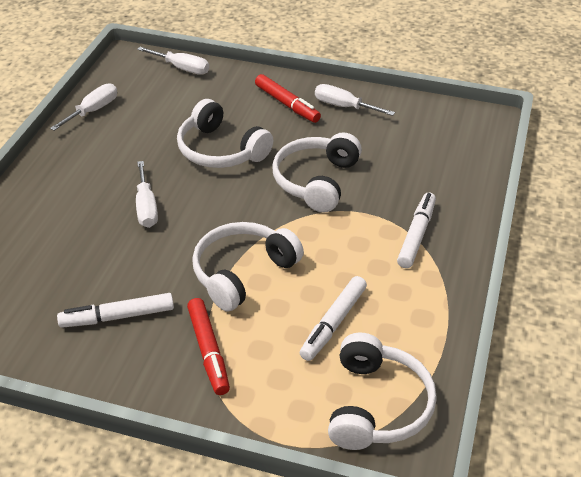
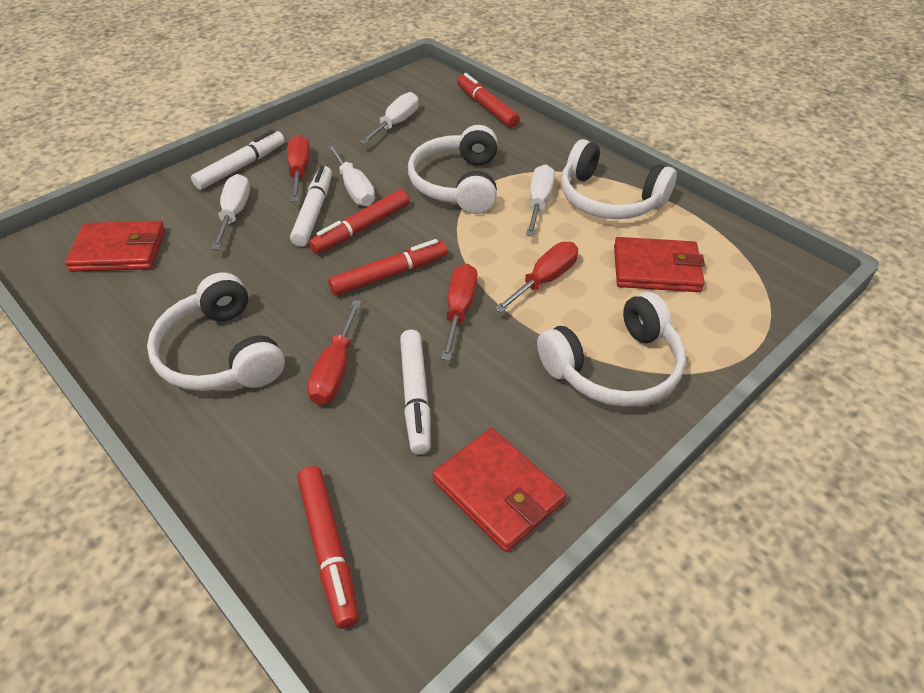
red marker: [187,298,230,395] [255,74,321,123] = 2 -> [297,466,359,629] [309,189,409,254] [328,239,448,296] [457,73,520,128] = 4
red screwdriver: none = 0 -> [287,135,310,202] [307,300,362,405] [441,264,478,361] [494,242,578,313] = 4
red wallet: none = 0 -> [65,221,165,272] [432,428,566,552] [614,237,705,292] = 3

